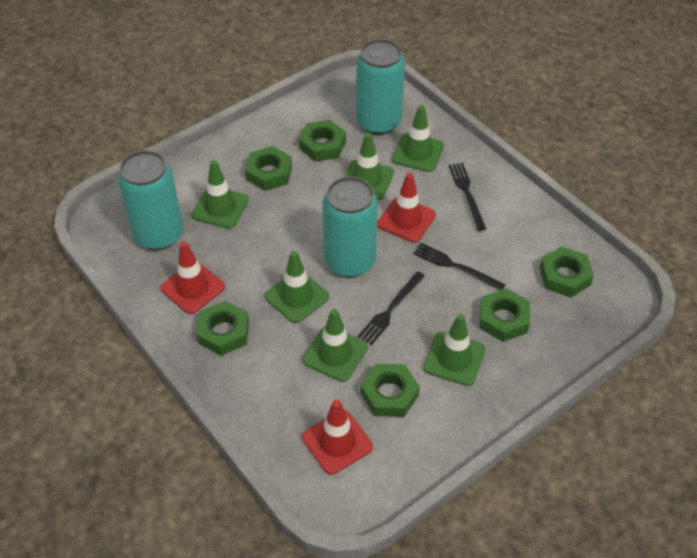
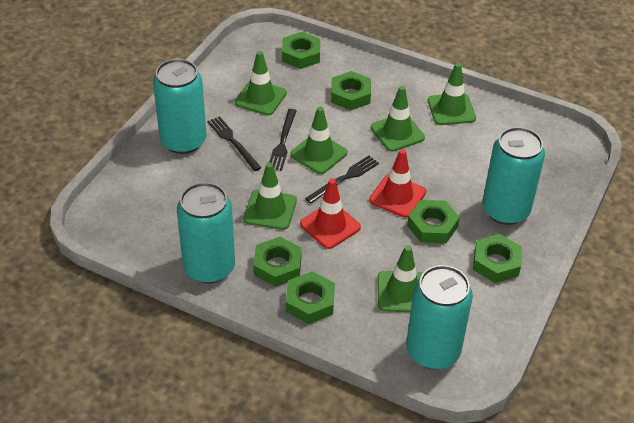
red traffic cone: [160,242,225,314] [302,400,373,475] [377,173,436,243] = 3 -> [300,179,361,249] [369,149,426,218] = 2
turquoise can: [118,150,183,250] [323,177,378,277] [356,39,405,135] = 3 -> [153,59,206,154] [177,182,235,284] [406,265,473,369] [482,127,545,225] = 4

